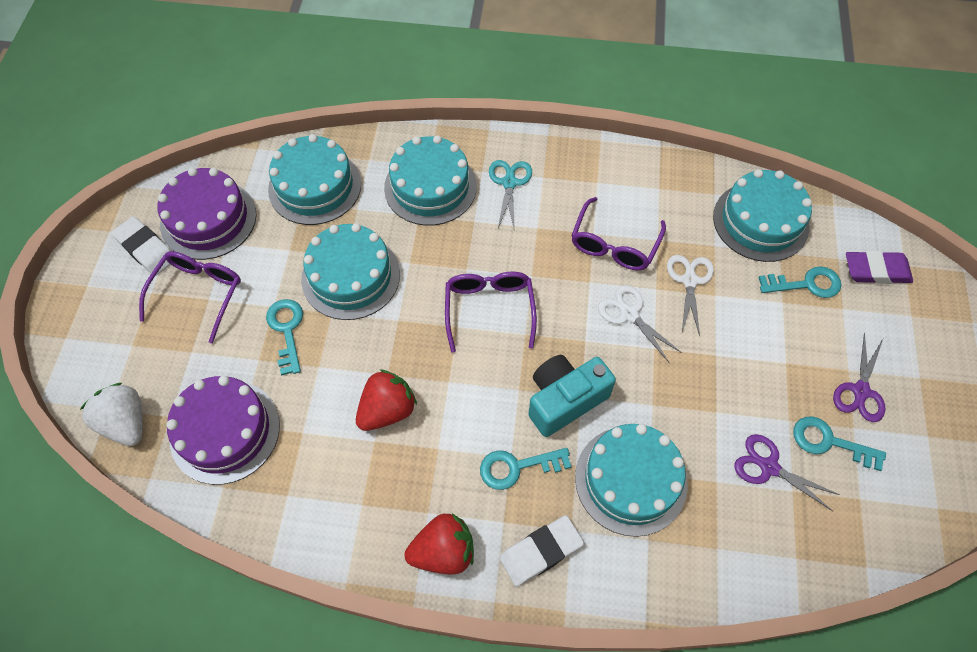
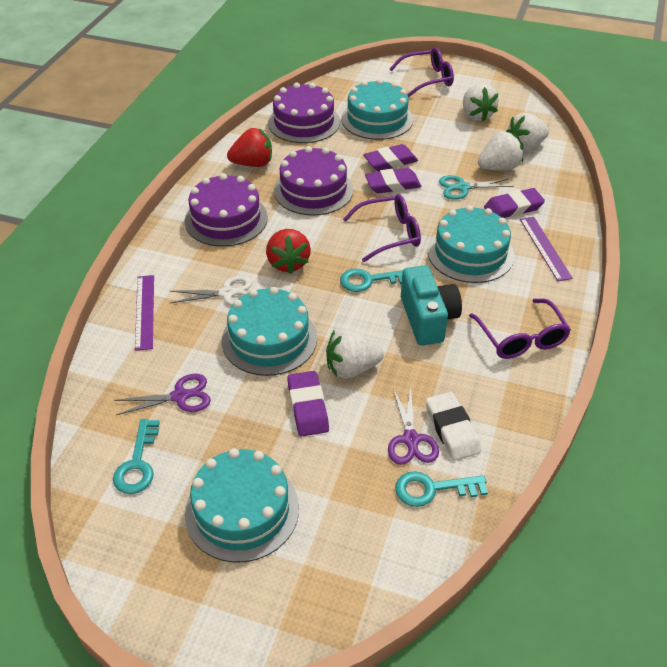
purple cake: [158,168,257,260] [166,376,280,485] = 2 -> [185,173,268,247] [268,83,340,143] [274,146,353,216] = 3
purple eraser: [846,251,913,284] = 1 -> [287,371,329,436] [363,144,418,172] [365,168,422,193] [484,188,545,218] = 4
purple ruler: none = 0 -> [135,275,154,351] [520,217,573,281] = 2
turquoise cake: [268,134,361,225] [301,223,400,320] [384,135,477,226] [575,424,688,537] [713,169,812,262] = 5 -> [185,448,299,562] [222,287,317,376] [341,79,413,140] [427,205,514,283] = 4
turquoise key: [266,299,303,375] [480,448,571,490] [758,266,841,298] [793,417,886,471] = 4 -> [113,419,160,494] [340,269,403,292] [395,471,488,507] = 3
white eraser: [111,216,171,276] [499,515,584,587] = 2 -> [426,392,481,461] = 1
white scissors: [598,285,682,362] [667,255,714,336] = 2 -> [170,276,252,306] = 1
white strawberry: [80,383,143,446] = 1 -> [326,328,384,379] [463,84,499,122] [478,131,523,170] [506,113,549,152] = 4

